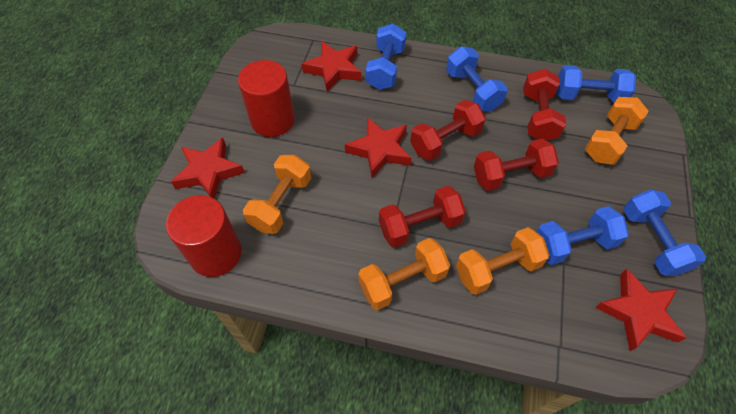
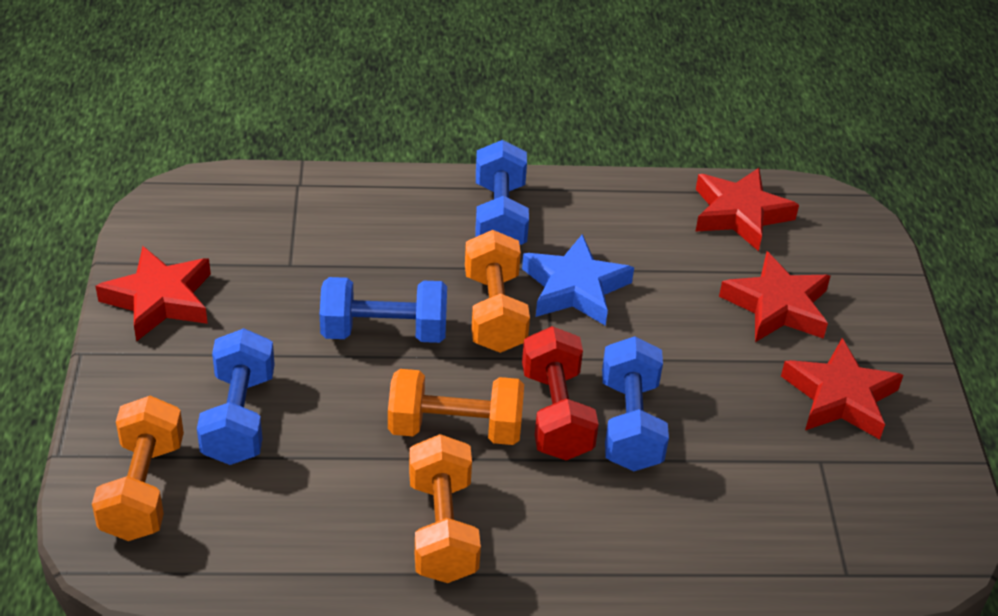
blue dumbbell: [366,24,407,90] [446,46,508,111] [537,206,629,265] [556,65,636,103] [624,189,706,276] = 5 -> [197,328,275,465] [320,277,447,343] [475,140,529,245] [602,336,669,471] = 4
blue star: none = 0 -> [522,234,634,326] = 1
red cylinder: [166,195,242,277] [238,60,295,137] = 2 -> none = 0
red dumbbell: [379,186,466,248] [410,100,486,161] [474,139,559,191] [523,69,566,141] = 4 -> [522,326,599,461] = 1

